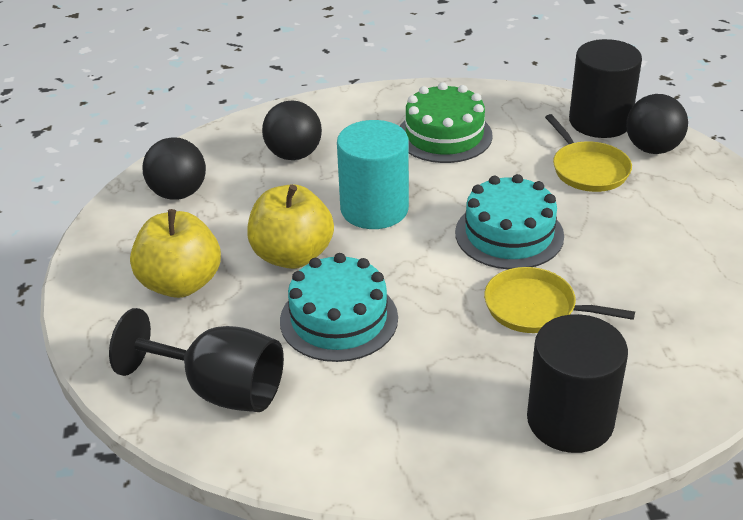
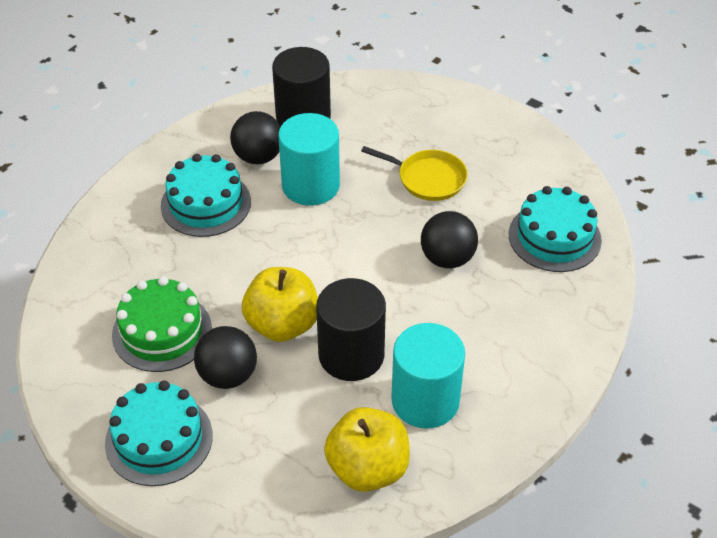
black goblet: [109,308,284,412] = 1 -> none = 0
turquoise cake: [280,253,398,362] [455,174,564,270] = 2 -> [105,380,213,486] [161,154,251,237] [509,186,602,272] = 3
turquoise cylinder: [337,120,409,229] = 1 -> [278,113,340,206] [391,323,465,428] = 2
yellow pan: [484,267,635,333] [545,114,632,192] = 2 -> [361,146,468,201] = 1

